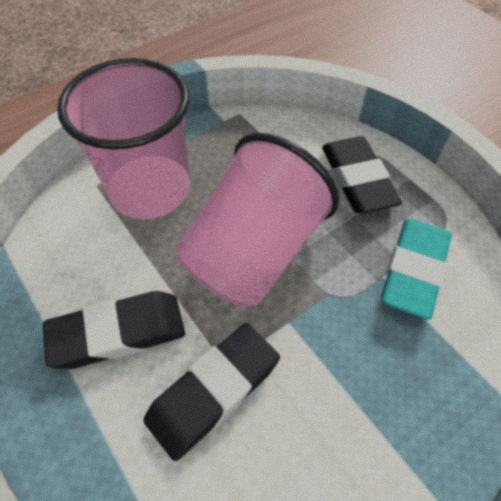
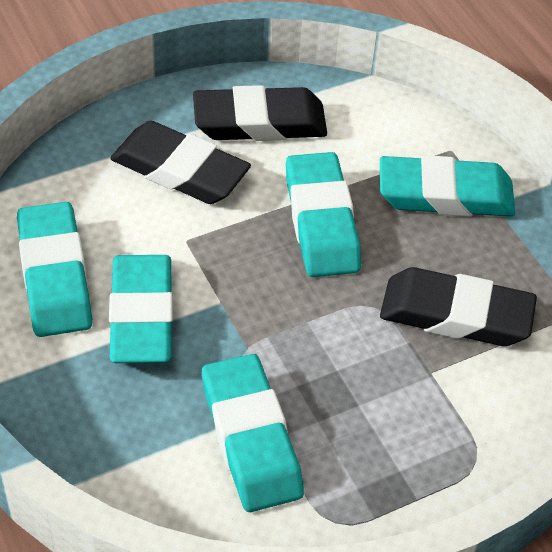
pink cup: [57,58,190,219] [175,133,339,307] = 2 -> none = 0
turquoise eraser: [381,219,452,320] = 1 -> [17,202,92,337] [109,255,173,363] [202,354,304,512] [286,152,361,277] [380,155,515,217] = 5

